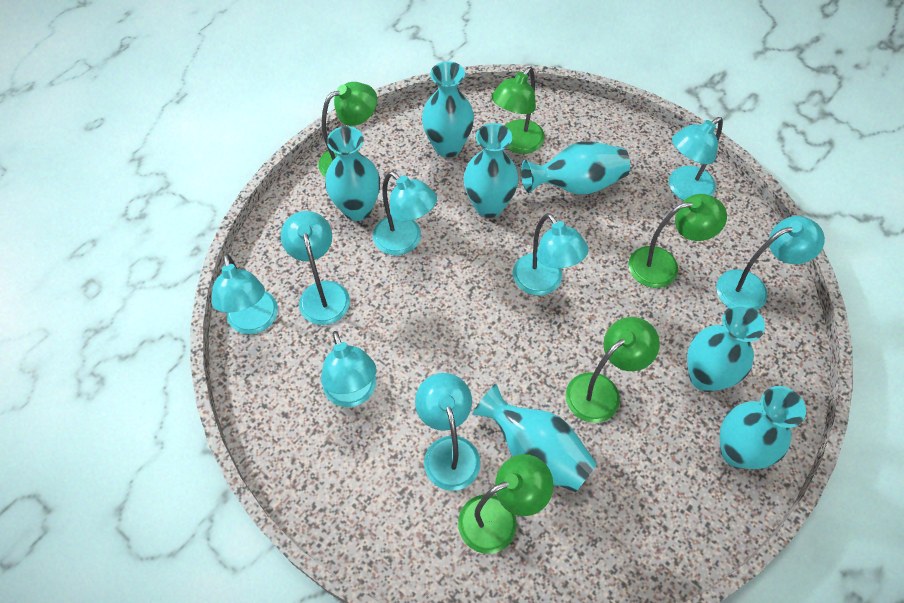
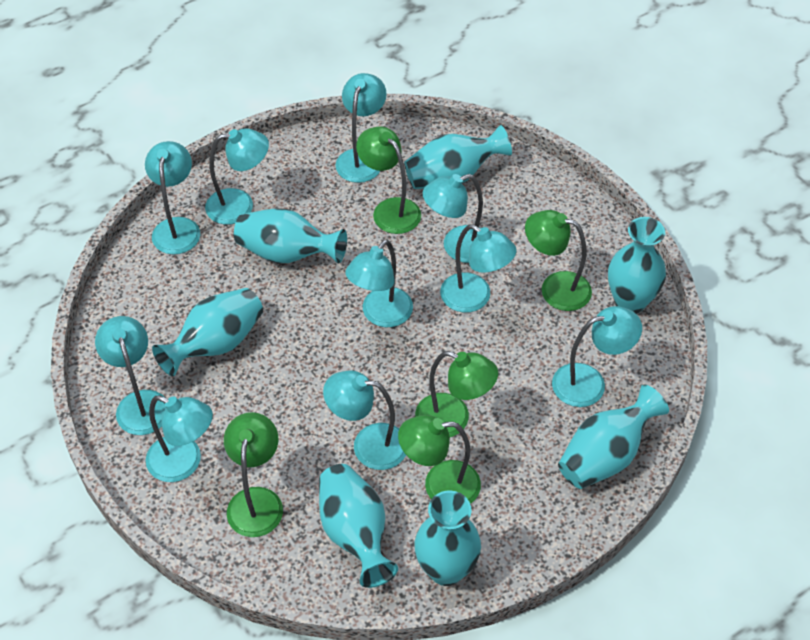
turquoise lamp: [211,254,278,334] [281,211,350,325] [321,331,376,407] [373,171,437,255] [415,373,481,491] [513,213,588,296] [669,117,723,200] [716,216,825,311] = 8 -> [95,316,166,435] [145,141,200,255] [146,395,213,482] [205,128,269,225] [323,370,406,470] [335,73,387,183] [345,240,413,327] [423,174,483,263] [440,224,517,313] [552,306,642,407] = 10

